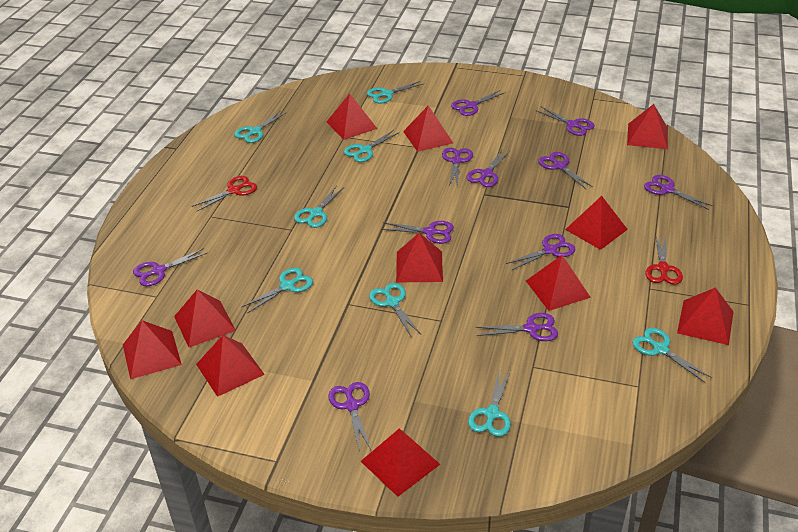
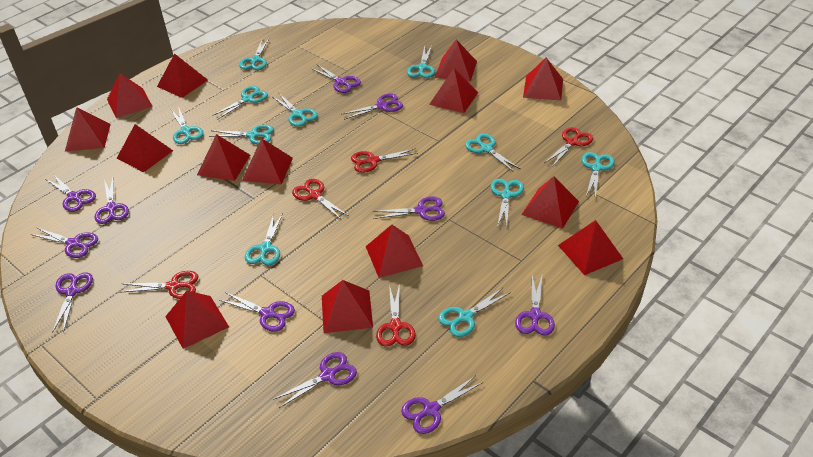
red pyramid: [123,320,182,379] [174,289,236,347] [196,335,265,397] [327,94,377,140] [361,429,440,497] [396,233,443,282] [403,105,453,152] [526,255,591,311] [565,196,628,250] [627,104,668,149] [677,287,734,345] = 11 -> [65,107,111,151] [107,73,153,118] [117,124,173,172] [157,54,208,98] [165,291,229,349] [197,134,250,181] [242,138,293,184] [322,280,373,333] [365,225,423,278] [429,68,478,113] [435,39,477,82] [521,176,579,229] [523,58,563,100] [558,220,623,275] = 14
red scissors: [192,176,257,211] [645,235,683,285] = 2 -> [120,271,199,299] [292,179,349,219] [351,148,418,173] [376,285,415,347] [544,127,593,167] = 5
turquoise scissors: [234,110,287,143] [241,268,313,313] [294,185,344,228] [344,130,398,162] [367,81,423,104] [369,283,421,336] [468,369,511,437] [632,328,712,383] = 8 -> [171,106,203,144] [209,124,274,144] [212,86,268,120] [239,39,269,70] [245,213,283,265] [273,94,318,127] [407,46,435,78] [438,287,511,337] [465,134,520,172] [491,179,524,227] [582,152,615,198] = 11

